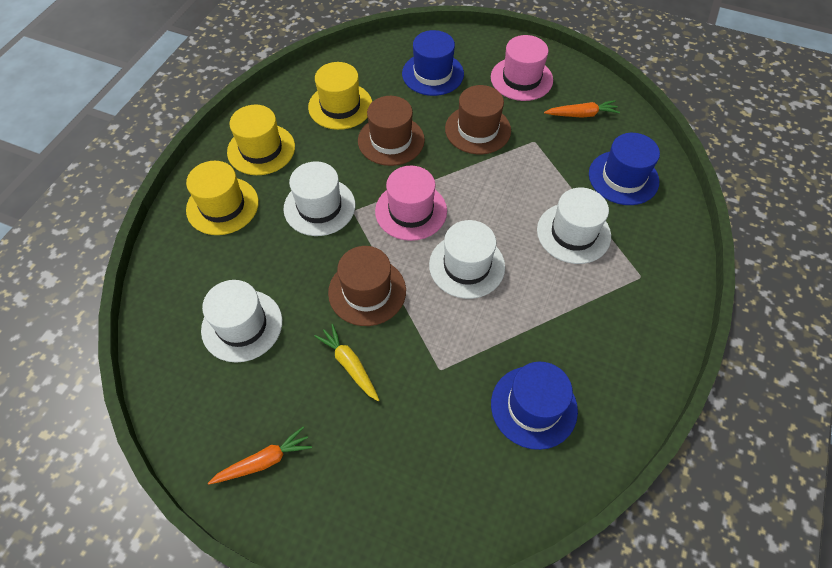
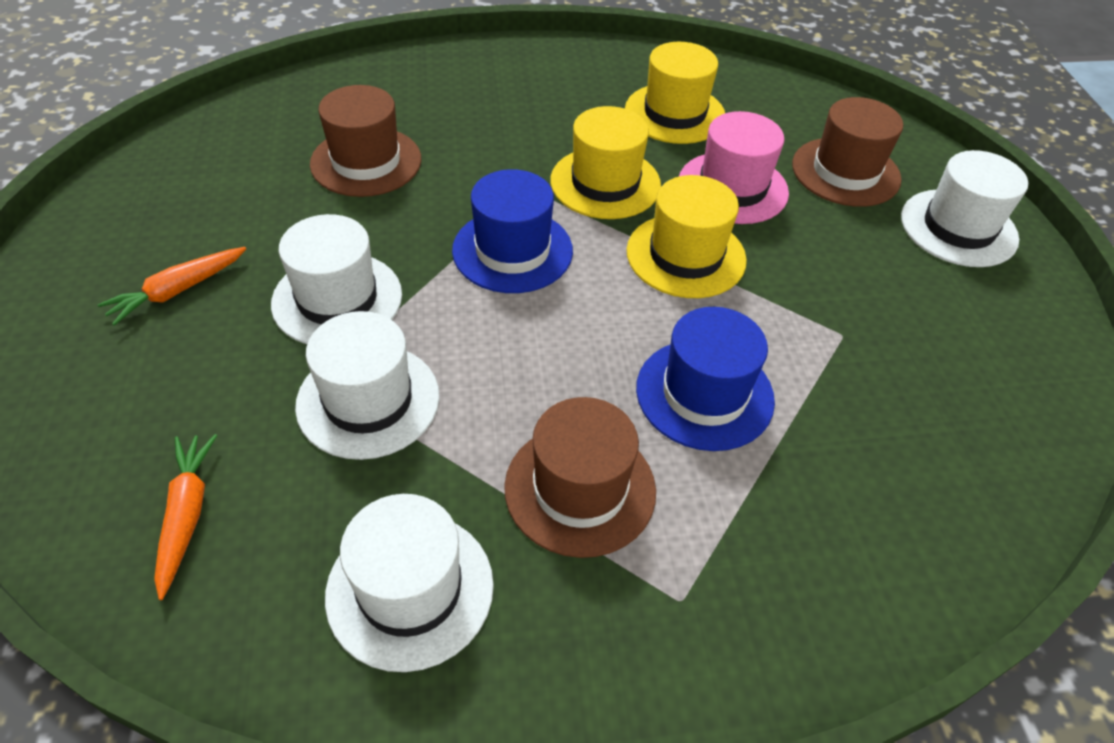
blue hat: [402,30,464,96] [491,362,578,450] [589,133,660,205] = 3 -> [452,169,573,293] [636,307,775,451] = 2
pink hat: [375,166,447,241] [491,35,553,101] = 2 -> [679,111,789,224] = 1
yellow carrot: [314,324,379,401] = 1 -> none = 0

